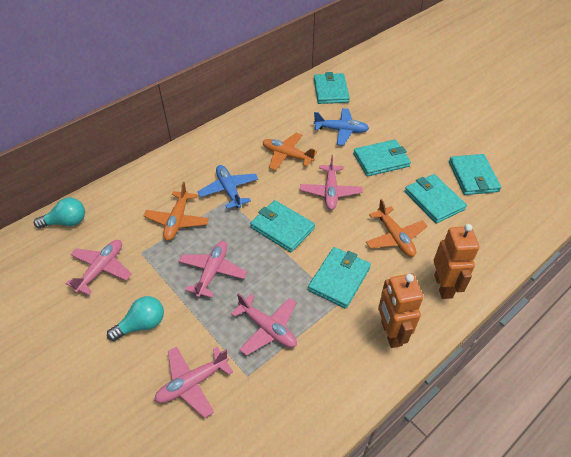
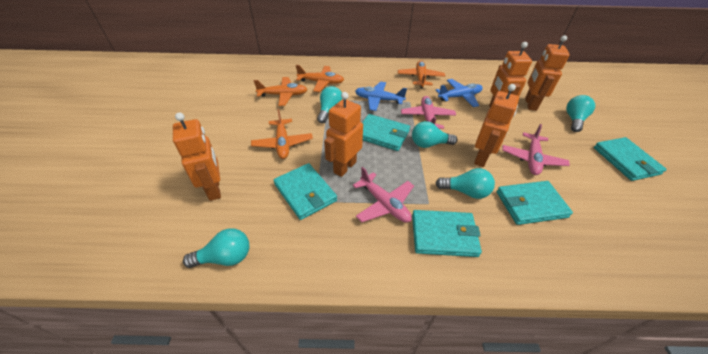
orange plane: [144,182,209,241] [263,133,317,171] [366,199,427,257] = 3 -> [251,109,313,159] [254,77,308,106] [296,65,344,92] [398,60,445,88] = 4
orange robot: [378,274,423,348] [434,224,479,299] = 2 -> [173,113,221,201] [324,92,363,177] [474,84,519,167] [489,42,532,108] [525,35,570,111] = 5
pink plane: [65,240,132,295] [154,346,233,418] [178,241,247,298] [231,293,297,356] [300,155,363,210] = 5 -> [353,167,414,223] [401,96,456,129] [502,124,570,175] = 3
turquoise light bulb: [34,198,85,228] [107,296,164,341] = 2 -> [183,228,249,268] [317,86,342,123] [412,121,457,148] [436,168,495,199] [566,95,595,132] = 5
turquoise wallet: [250,200,315,252] [308,247,371,309] [314,72,350,104] [353,140,411,176] [405,174,467,224] [449,154,501,195] = 6 -> [274,163,337,220] [362,114,410,151] [412,210,482,257] [497,181,573,225] [594,137,667,181] = 5

